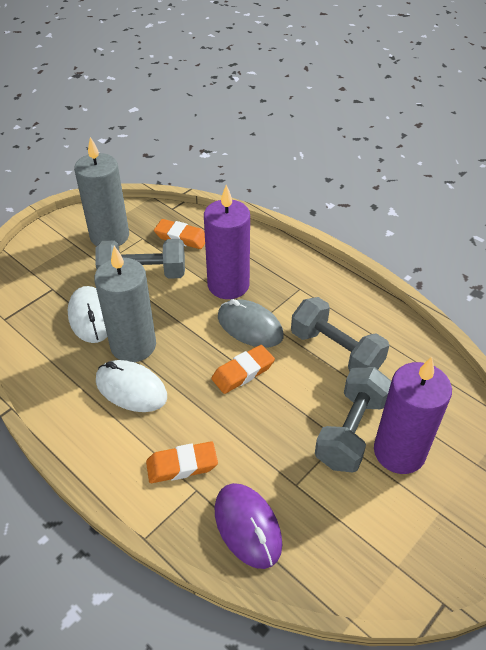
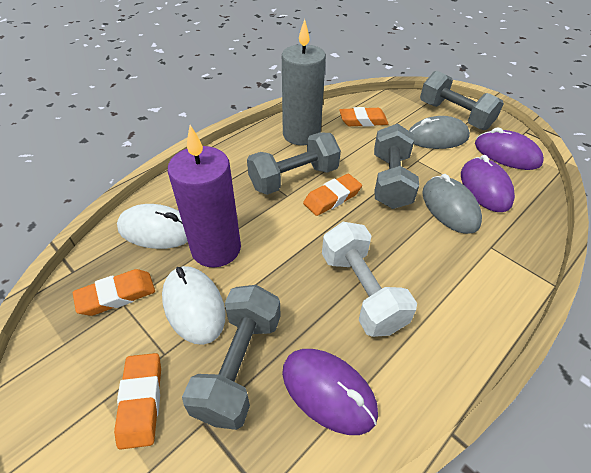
grey candle: [74,137,129,246] [94,246,156,362] = 2 -> [282,19,326,145] = 1
grey dumbbell: [95,239,185,279] [291,297,389,372] [315,367,391,473] = 3 -> [182,285,281,430] [247,132,341,195] [374,123,419,209] [420,71,504,130] = 4
grey mouse: [218,299,284,348] = 1 -> [409,116,470,149] [422,174,482,234] = 2
orange eraser: [146,442,218,483] [154,219,205,249] [211,345,275,394] = 3 -> [73,269,155,316] [114,353,161,450] [303,174,362,216] [339,107,388,127] = 4
purple candle: [204,185,250,299] [374,357,452,474] = 2 -> [168,125,241,268] = 1
purple mouse: [215,483,282,569] = 1 -> [282,349,378,435] [461,155,515,212] [475,127,544,170] = 3
white dumbbell: none = 0 -> [322,222,417,337] = 1

